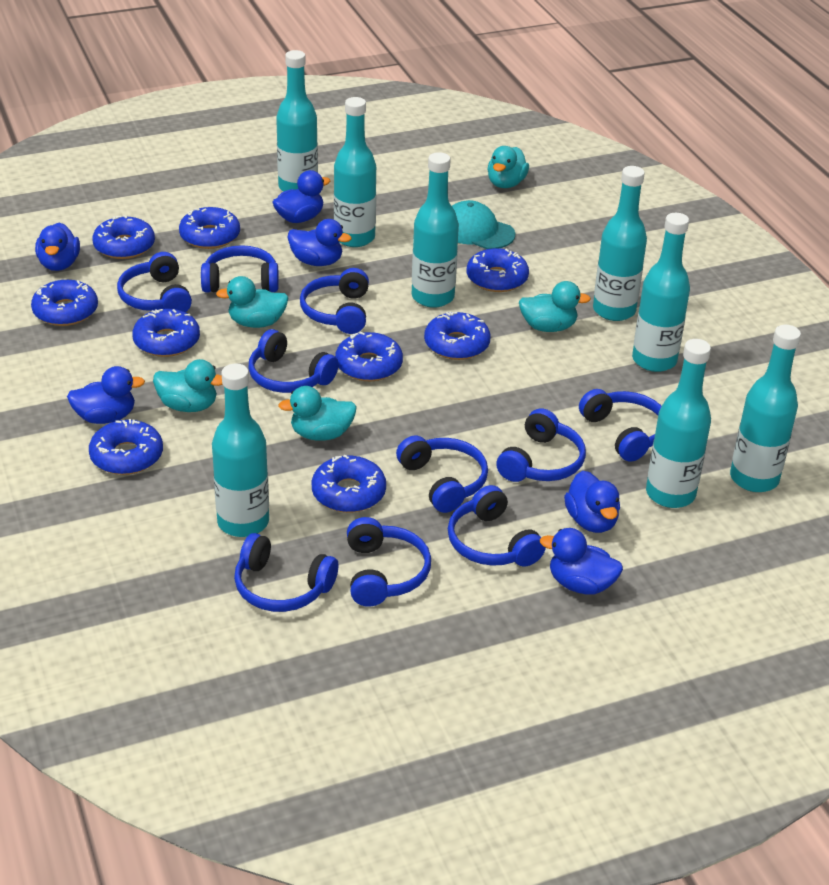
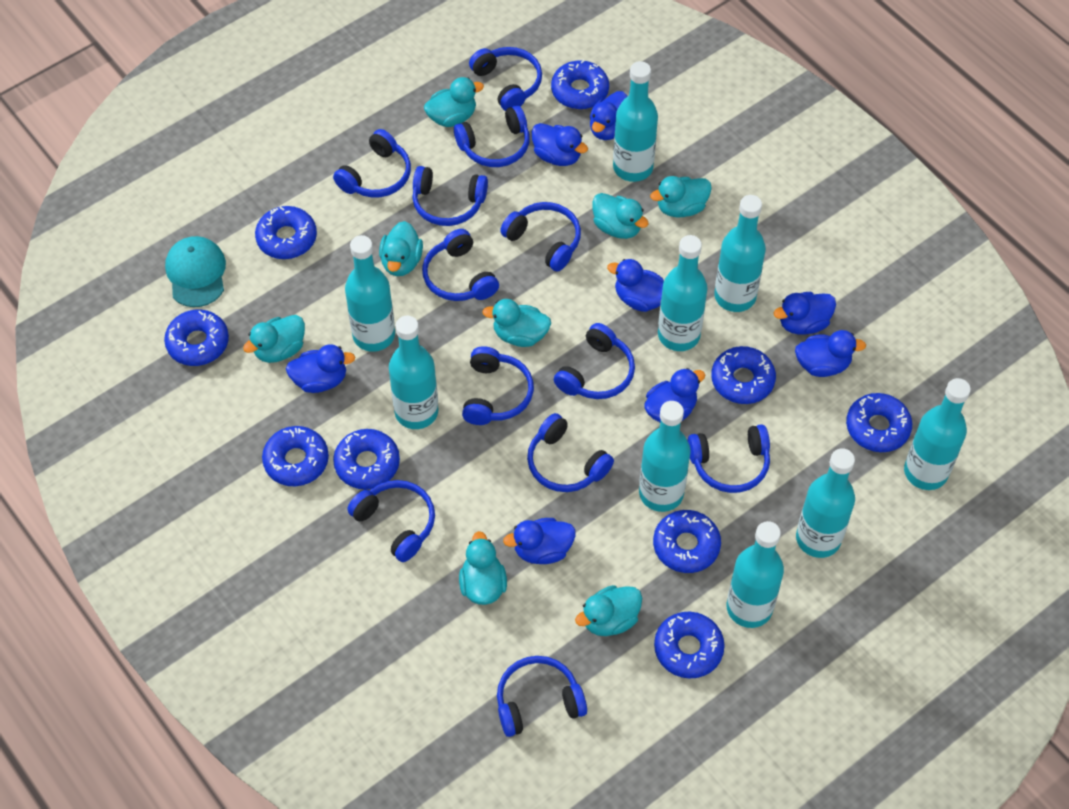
blue duck: [35,223,80,271] [67,366,145,424] [272,170,330,223] [287,219,352,266] [540,528,623,595] [564,471,620,533] = 6 -> [286,344,355,393] [503,518,576,564] [532,123,588,166] [590,91,628,140] [607,259,664,312] [644,368,705,422] [774,292,836,335] [795,330,866,377] = 8
blue headphones: [117,252,192,312] [201,245,279,293] [234,533,338,612] [249,329,339,393] [300,268,369,334] [347,517,431,607] [396,435,488,513] [448,485,546,567] [496,408,586,482] [579,389,662,462] = 10 -> [333,129,411,198] [347,480,435,562] [412,166,488,226] [422,229,499,301] [454,105,530,167] [462,346,534,425] [469,47,542,111] [497,656,587,737] [500,202,581,272] [527,413,614,492] [554,323,635,399] [688,424,770,493] = 12
turquoise bottle: [212,363,269,537] [276,50,318,192] [334,97,376,247] [412,152,459,308] [593,166,647,321] [632,213,690,372] [646,339,711,508] [730,325,801,492] = 8 -> [345,235,395,352] [389,315,438,429] [613,61,658,182] [639,401,690,512] [658,235,708,351] [714,195,766,312] [727,521,784,628] [796,448,855,558] [904,378,971,490] = 9
turquoise duck: [153,359,223,412] [216,276,289,328] [278,386,357,441] [487,146,529,188] [519,281,591,332] = 5 -> [243,315,305,363] [379,221,423,276] [424,77,484,127] [459,531,507,605] [482,299,551,347] [575,585,642,636] [592,193,649,239] [650,176,712,217] = 8

